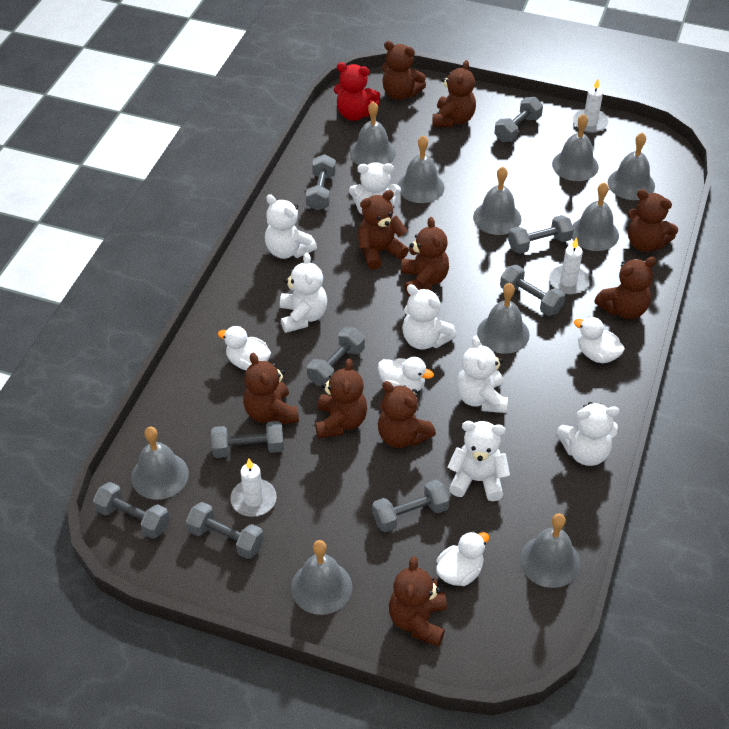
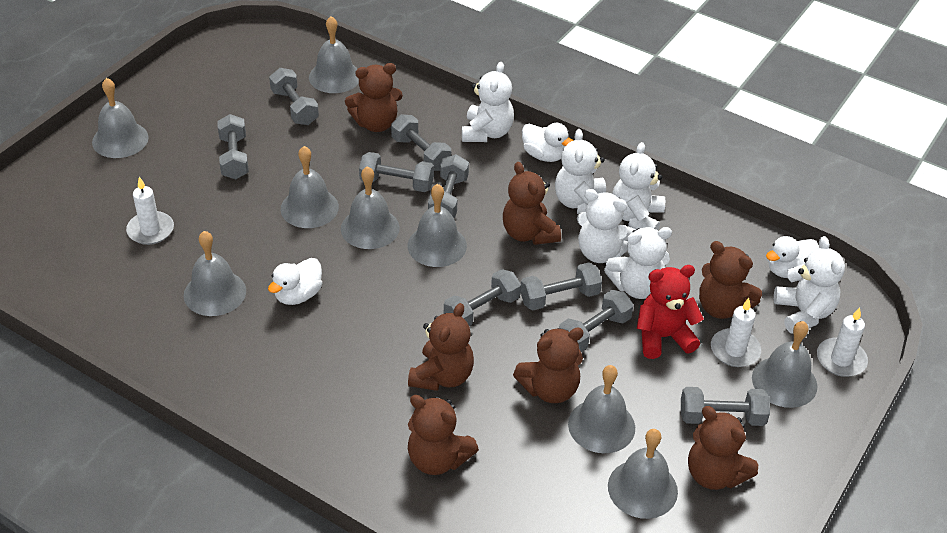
brown teddy bear: [243,353,299,424] [315,359,367,438] [358,190,409,270] [378,381,436,448] [382,41,426,100] [389,556,447,647] [401,217,449,297] [432,60,476,127] [594,257,656,319] [628,189,678,252] = 10 -> [345,63,403,132] [408,303,474,391] [408,395,479,475] [503,162,561,245] [513,327,584,403] [688,406,758,490] [699,241,762,319] = 7
grey bell: [131,427,189,500] [291,540,352,615] [350,102,396,165] [398,135,445,203] [473,167,521,235] [477,283,530,354] [520,514,580,588] [552,114,599,181] [572,182,619,251] [608,132,655,200] = 10 -> [92,78,149,158] [184,231,246,316] [281,146,339,228] [309,16,359,93] [341,166,400,249] [407,184,467,267] [568,365,635,453] [608,429,678,519] [752,321,817,408] = 9
white duck: [218,326,271,370] [378,357,434,391] [436,531,489,586] [574,317,625,363] = 4 -> [268,258,322,305] [522,123,573,162] [766,236,819,278] = 3
white teddy bear: [265,194,317,259] [280,253,327,333] [349,162,401,215] [402,284,457,350] [447,421,510,501] [457,336,508,413] [557,402,620,466] = 7 -> [462,62,514,142] [555,129,606,214] [577,189,635,263] [604,227,672,299] [612,142,665,230] [774,236,845,334] = 6

